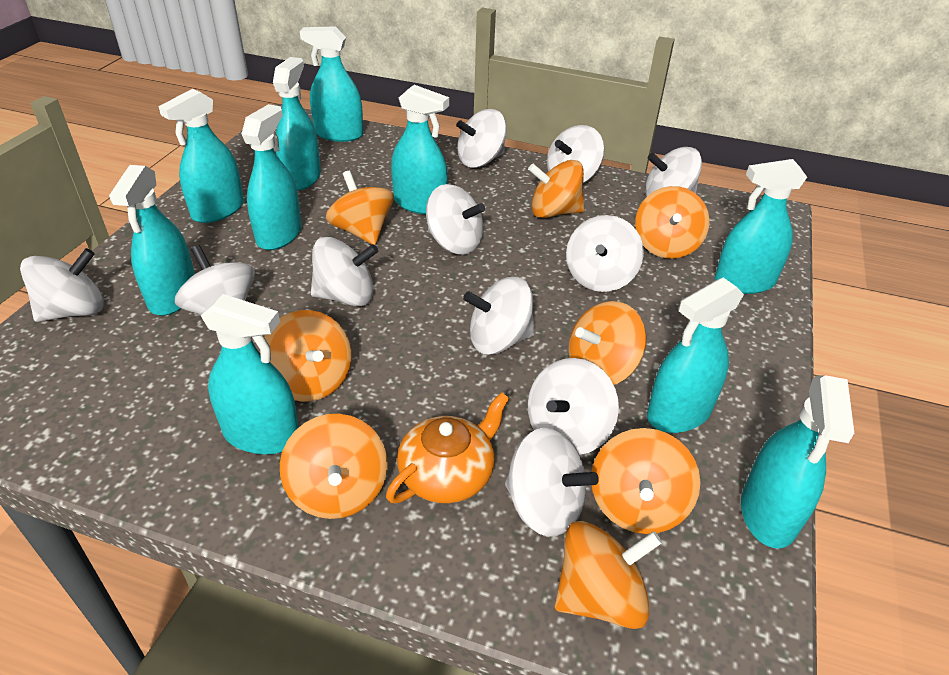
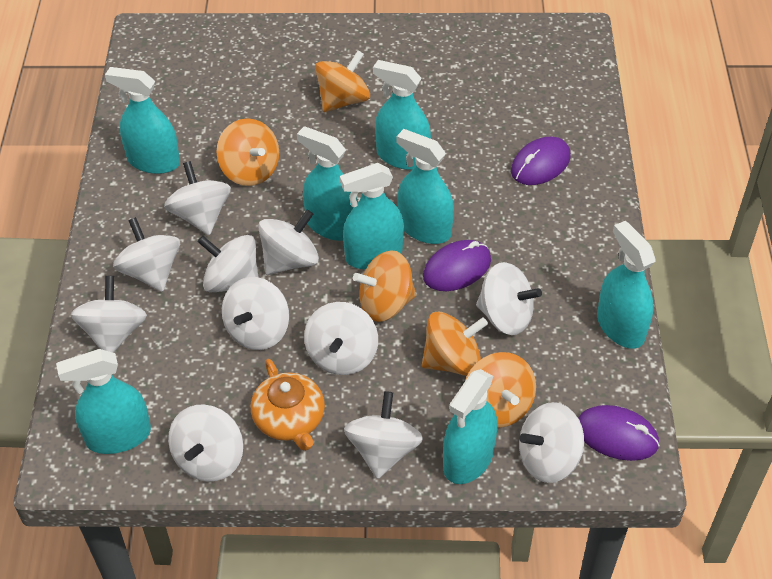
orange spinning top: [264,310,352,402] [280,414,388,519] [326,171,394,245] [528,160,584,218] [555,521,662,629] [568,301,646,385] [592,428,701,534] [635,186,710,259] = 8 -> [216,118,279,186] [315,50,370,112] [353,250,416,322] [422,312,488,376] [465,352,536,428] = 5
purple mouse: none = 0 -> [423,240,491,291] [511,137,571,185] [578,405,660,461] = 3
turquoise spray bottle: [109,165,195,316] [158,89,244,223] [201,294,299,455] [242,104,302,250] [273,57,321,191] [300,26,363,142] [391,85,449,214] [647,278,744,433] [714,159,807,294] [741,375,854,548] = 10 -> [56,349,151,454] [105,67,180,174] [297,126,358,241] [340,163,404,269] [373,60,431,170] [396,129,454,244] [443,369,497,484] [597,221,656,349] = 8

